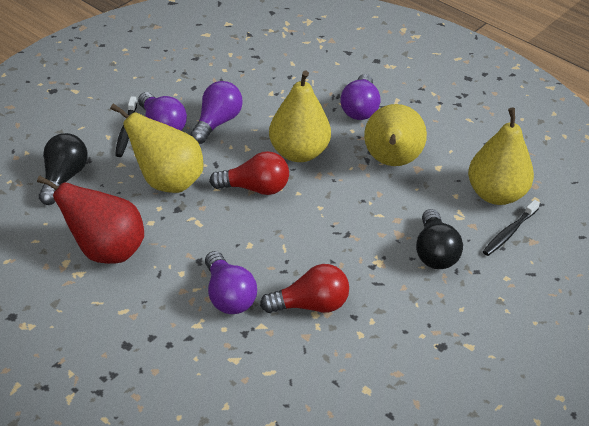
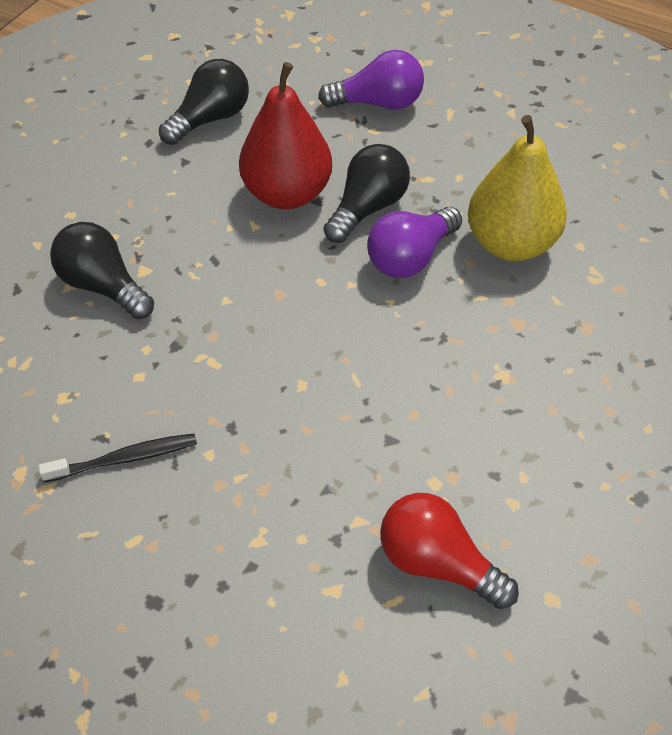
black light bulb: [39,133,88,205] [416,209,463,269] = 2 -> [50,222,154,319] [159,59,249,145] [324,144,410,243] = 3
black toothbrush: [115,96,137,157] [483,200,540,256] = 2 -> [38,433,197,483] = 1
purple light bulb: [138,92,187,131] [190,81,243,144] [205,251,257,314] [340,74,380,120] = 4 -> [318,50,424,110] [367,207,462,278] = 2
red light bulb: [209,151,289,195] [260,264,349,313] = 2 -> [380,493,519,609] = 1
yellow pear: [110,103,203,193] [269,70,331,162] [364,104,427,166] [468,108,534,205] = 4 -> [468,115,567,261] = 1

